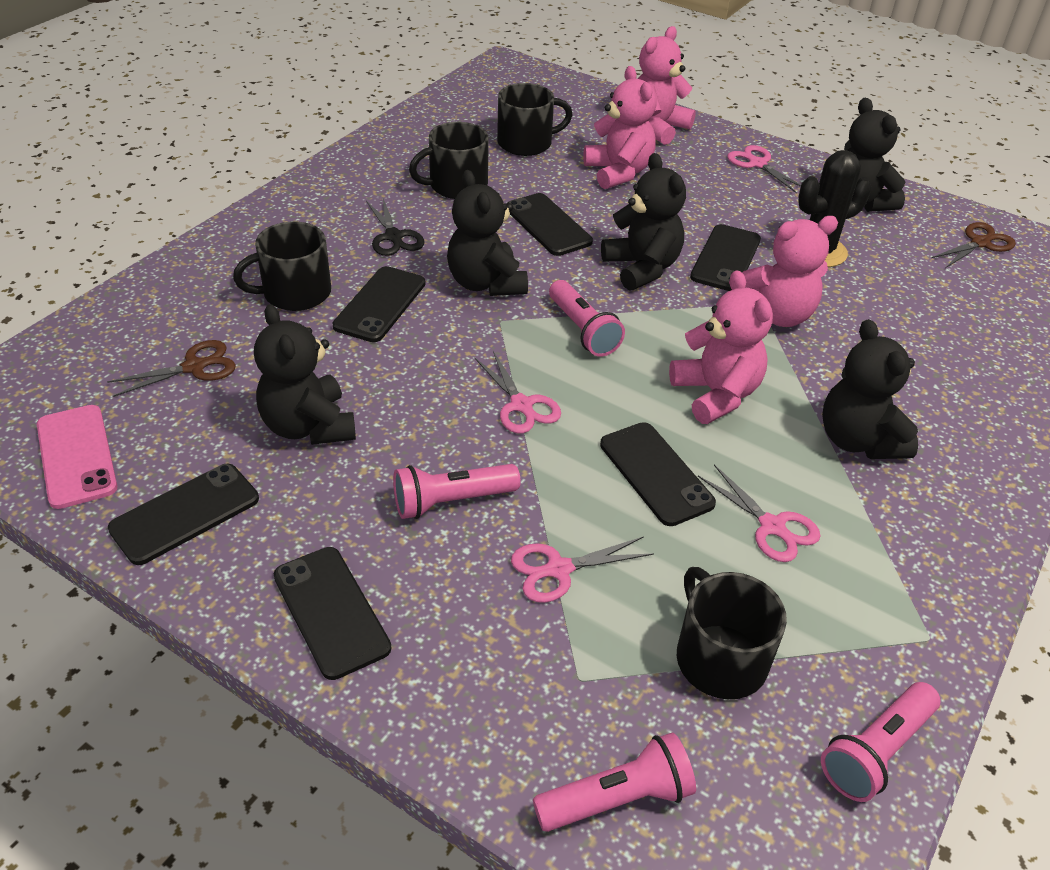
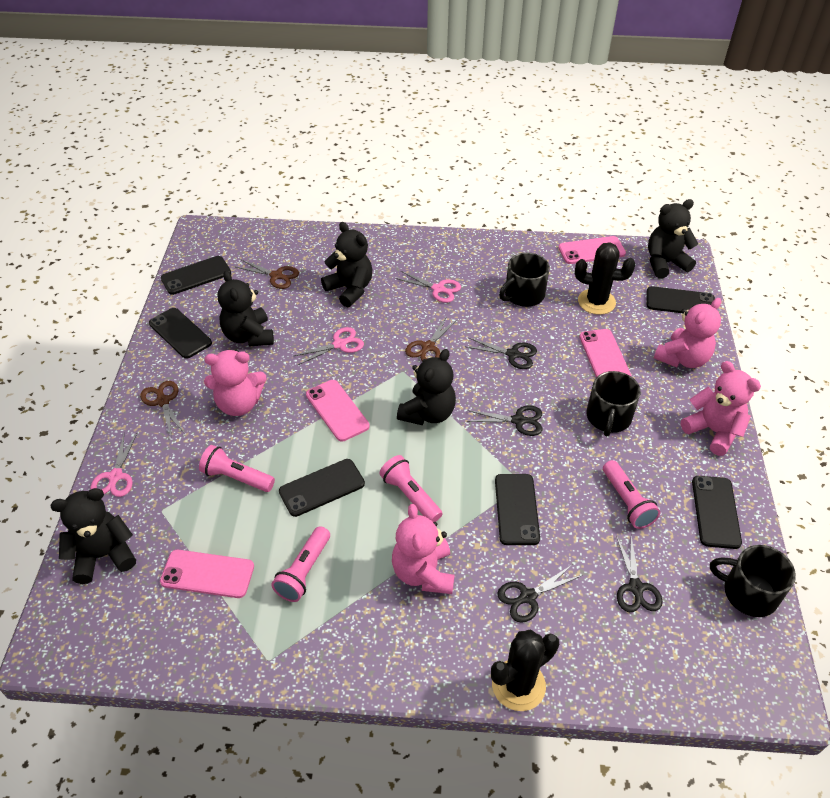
black cactus: [798,150,871,267] = 1 -> [491,629,559,711] [575,242,635,315] = 2
black mug: [233,222,331,311] [409,122,489,199] [497,83,573,156] [677,567,787,699] = 4 -> [499,253,550,307] [586,371,641,436] [710,545,796,617] = 3
black scissors: [366,198,425,256] = 1 -> [467,338,537,369] [467,405,542,436] [497,564,582,623] [616,536,663,612] = 4
brown scissors: [107,340,236,397] [931,222,1016,268] = 2 -> [140,381,185,438] [236,260,299,289] [405,316,457,361] = 3
pink phone: [37,405,117,509] = 1 -> [160,550,254,598] [306,380,370,442] [558,236,626,264] [579,329,632,377] = 4
pink scissors: [475,351,561,434] [511,536,654,603] [698,465,821,562] [727,145,801,193] = 4 -> [90,433,137,497] [294,327,364,365] [396,271,461,303] = 3

